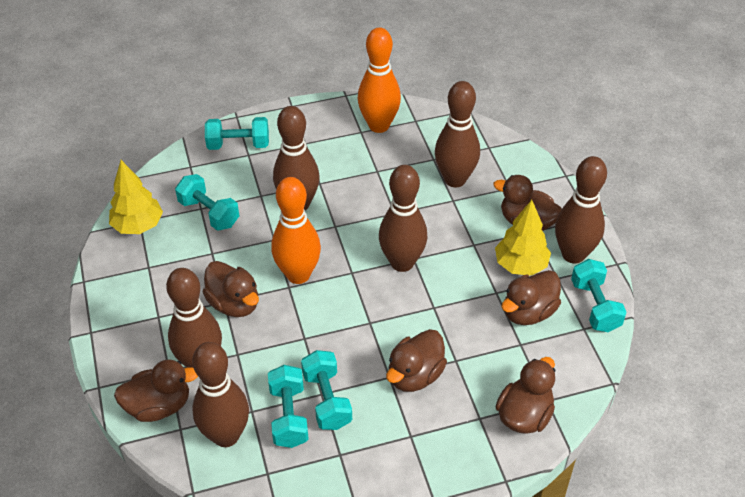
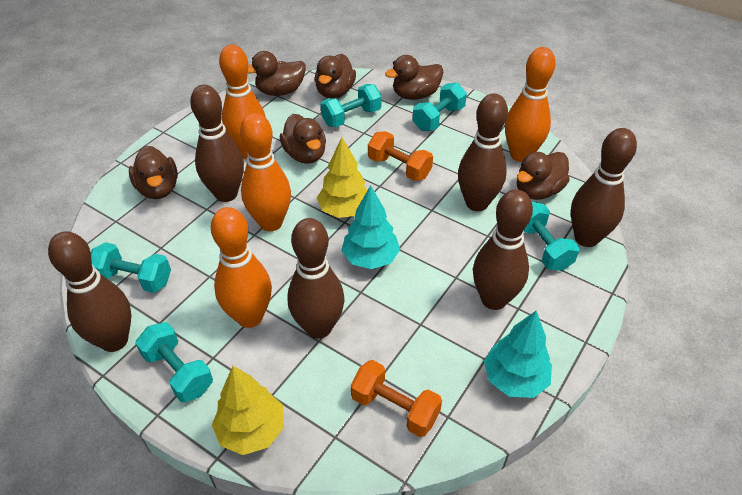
orange bowling pin: [271,177,321,284] [358,27,401,133] = 2 -> [211,207,272,328] [219,44,266,159] [240,113,291,231] [505,47,556,162] = 4
orange dumbbell: none = 0 -> [351,360,442,437] [368,131,433,181] = 2
turquoise tree: none = 0 -> [341,185,400,269] [484,311,552,398] = 2

